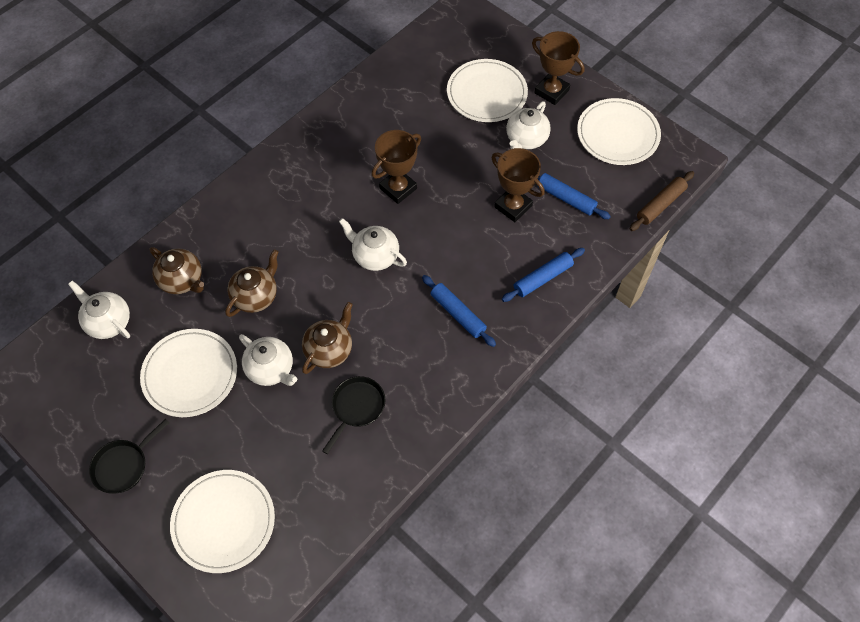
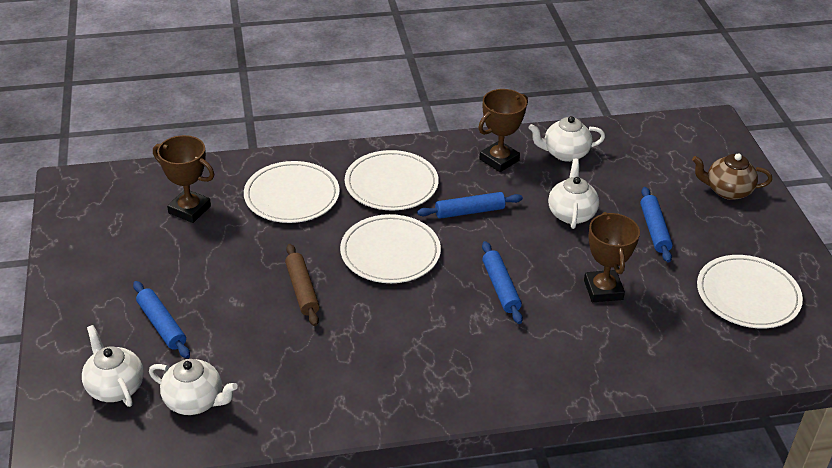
black pan: [89,419,169,494] [322,376,386,454] = 2 -> none = 0
blue rolling pin: [422,275,496,347] [502,248,585,302] [537,173,611,219] = 3 -> [133,281,190,358] [417,192,523,219] [482,241,523,324] [640,187,673,263] = 4
brown teapot: [149,247,204,294] [225,250,278,317] [302,302,353,374] = 3 -> [692,153,772,200] = 1

